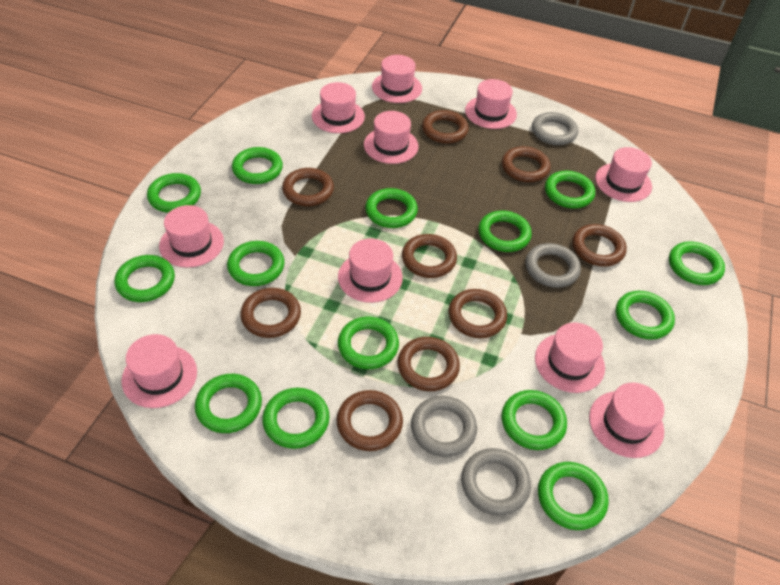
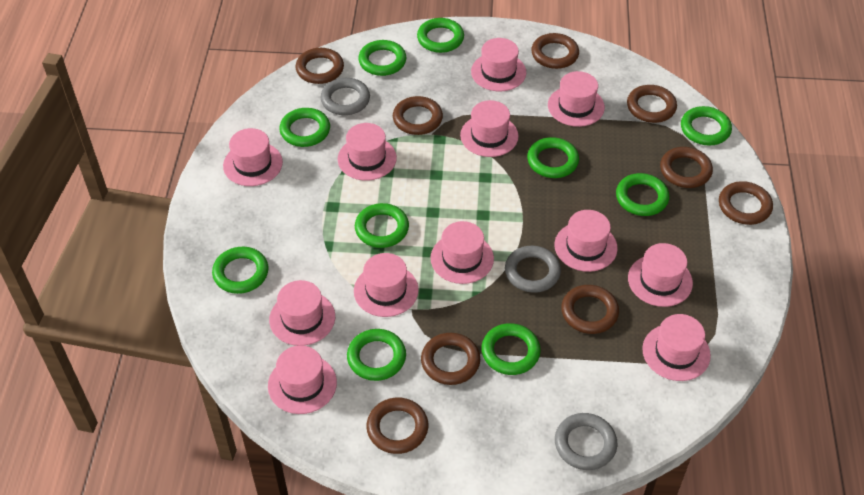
green ring: [115,255,175,302] [147,173,201,213] [195,374,262,433] [227,241,285,286] [232,147,283,184] [262,388,330,449] [338,317,399,369] [365,188,418,228] [478,211,532,252] [502,390,567,450] [538,462,609,530] [545,171,595,208] [616,291,675,340] [669,241,725,285] = 14 -> [212,247,269,294] [279,108,330,147] [347,329,406,381] [355,203,409,248] [358,40,406,76] [417,18,464,53] [481,323,541,375] [527,137,579,178] [616,173,670,216] [681,106,732,146] = 10
grey ring: [411,396,477,457] [461,448,531,516] [525,243,581,288] [532,112,578,145] = 4 -> [321,78,370,115] [505,246,561,293] [555,413,617,470] = 3
pink hat: [121,334,197,408] [159,205,224,268] [312,82,365,133] [338,238,403,303] [364,111,418,164] [372,55,422,103] [465,79,517,129] [535,322,605,393] [589,383,664,458] [595,147,652,202] = 10 -> [223,128,283,186] [268,345,337,414] [269,280,335,346] [337,123,397,181] [354,253,419,317] [430,221,494,284] [460,100,519,157] [471,38,526,91] [548,71,605,127] [554,210,618,272] [628,243,693,307] [642,314,711,381] = 12

